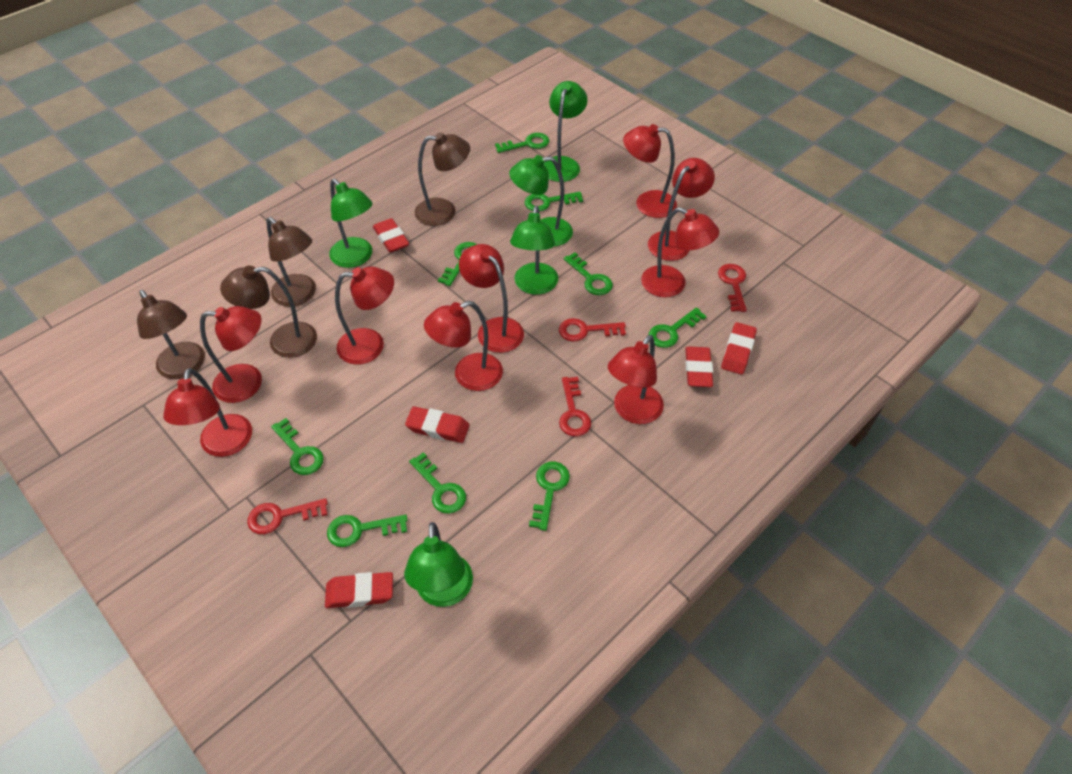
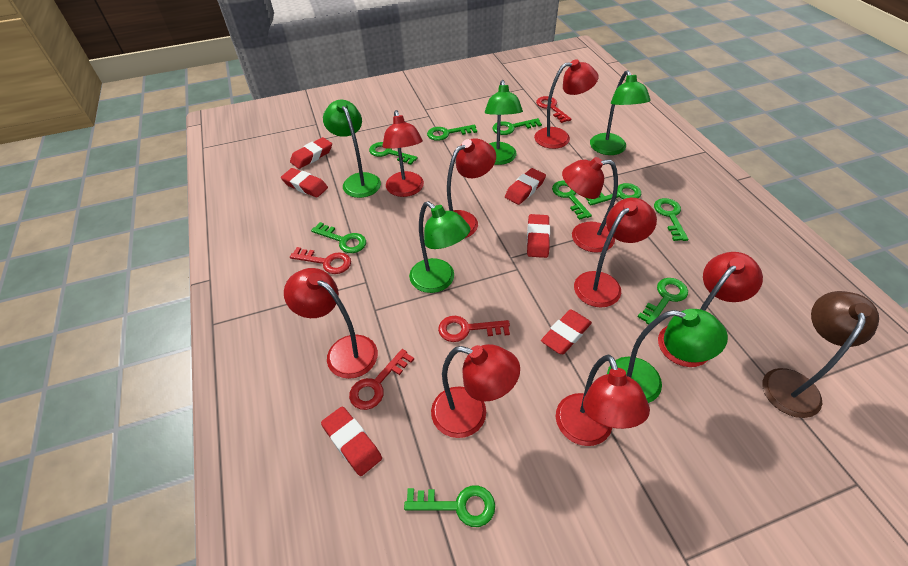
brown lamp: [137,290,205,379] [220,265,317,358] [266,217,316,307] [415,132,470,226] = 4 -> [763,291,879,418] = 1
red eraser: [325,572,393,608] [373,218,409,253] [405,407,470,443] [685,346,713,387] [721,322,757,375] = 5 -> [281,168,328,198] [290,137,332,169] [321,407,382,476] [505,168,546,205] [527,214,550,258] [541,310,592,354] = 6

